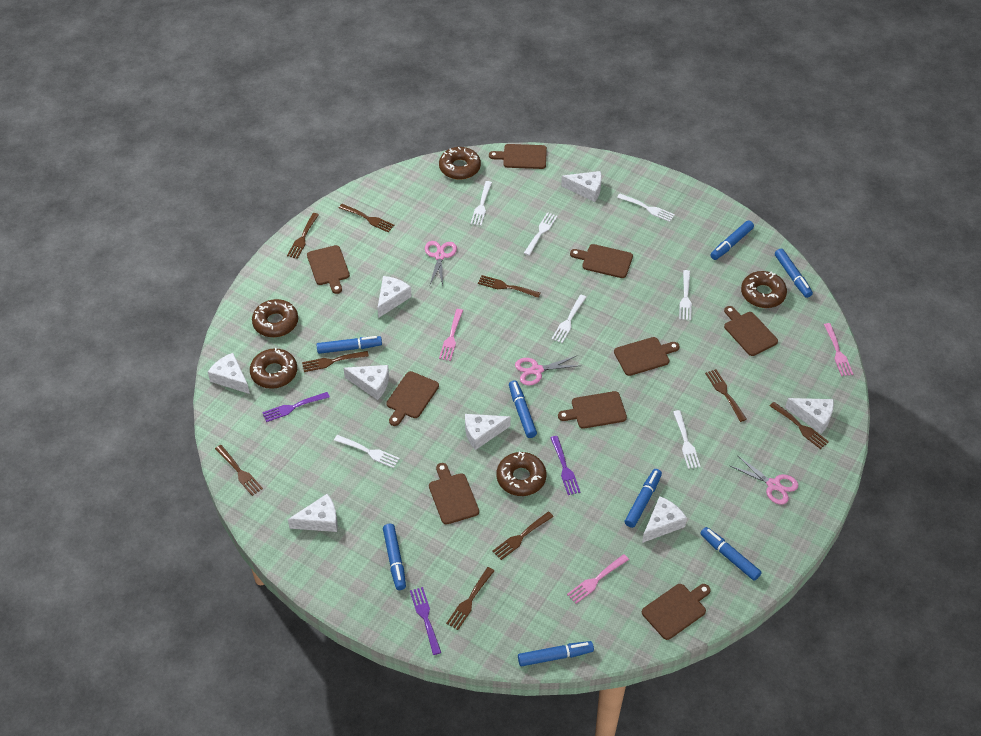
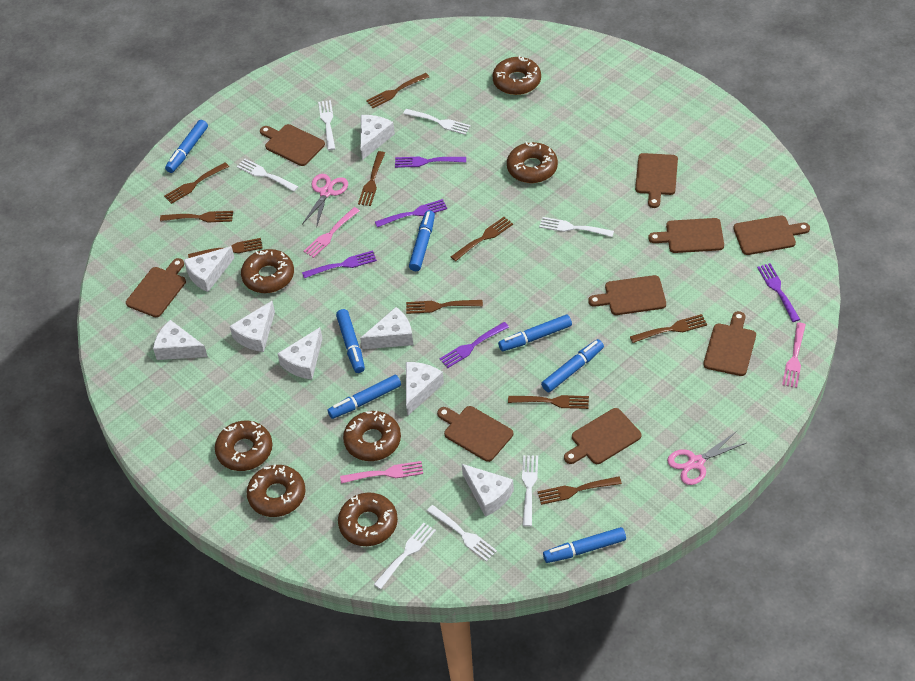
blue marker: [316,336,382,354] [383,524,406,590] [509,380,537,438] [518,641,594,666] [625,469,662,528] [700,527,762,581] [710,220,754,260] [775,249,813,298] = 8 -> [165,120,208,173] [328,375,401,419] [336,309,365,373] [409,210,435,271] [498,314,572,351] [541,339,604,392] [543,527,626,563] = 7
brown donut: [250,348,297,389] [252,299,298,337] [439,147,481,180] [496,452,546,496] [741,271,787,308] = 5 -> [215,421,272,471] [241,249,294,293] [246,464,305,517] [338,493,398,546] [343,411,401,461] [492,55,541,95] [507,142,558,183] = 7
brown fork: [215,445,263,496] [287,213,319,259] [302,351,369,372] [339,204,394,232] [446,567,494,630] [478,275,541,298] [492,511,554,560] [705,369,747,422] [770,402,829,449] = 9 -> [160,211,233,222] [164,162,229,204] [188,238,263,258] [358,151,385,206] [366,73,429,108] [406,300,483,314] [451,217,513,261] [508,395,589,409] [537,476,622,505] [630,314,707,343] = 10
pink scissors: [425,241,457,285] [515,356,579,386] [731,455,798,505] = 3 -> [302,174,348,228] [667,432,746,485] = 2
purple fork: [262,392,330,422] [410,587,441,655] [551,436,580,495] = 3 -> [302,251,377,278] [375,199,447,227] [395,157,466,168] [439,322,509,368] [757,263,800,322] = 5

